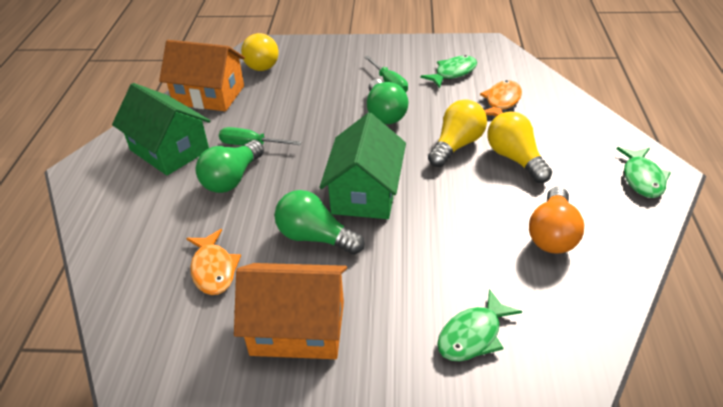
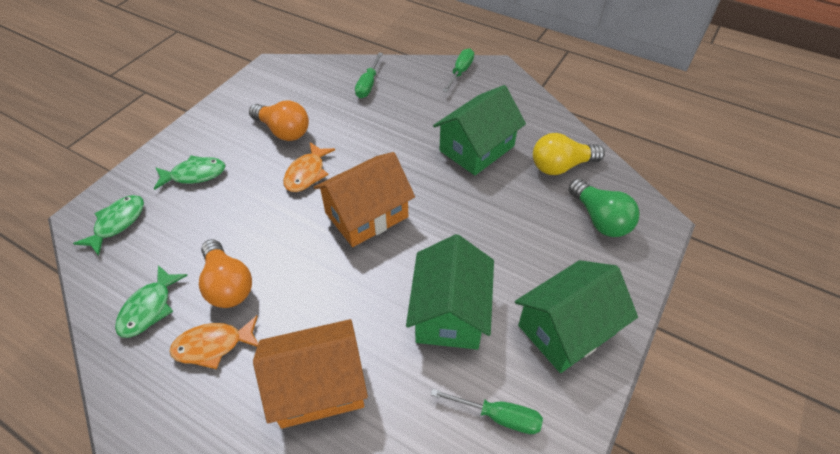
green house: [112,83,211,175] [319,113,406,219] = 2 -> [406,234,494,350] [433,85,526,176] [515,260,638,373] = 3
green light bulb: [196,140,264,193] [274,190,364,255] [367,79,408,124] = 3 -> [569,178,640,237] = 1
green screwdriver: [219,127,301,145] [364,56,408,92] = 2 -> [355,53,383,98] [431,389,543,434] [443,48,474,92] = 3
orange light bulb: [529,187,584,254] = 1 -> [199,239,252,308] [249,100,309,141] = 2
yellow light bulb: [241,33,278,71] [428,99,487,167] [487,111,552,183] = 3 -> [533,133,605,175] = 1

